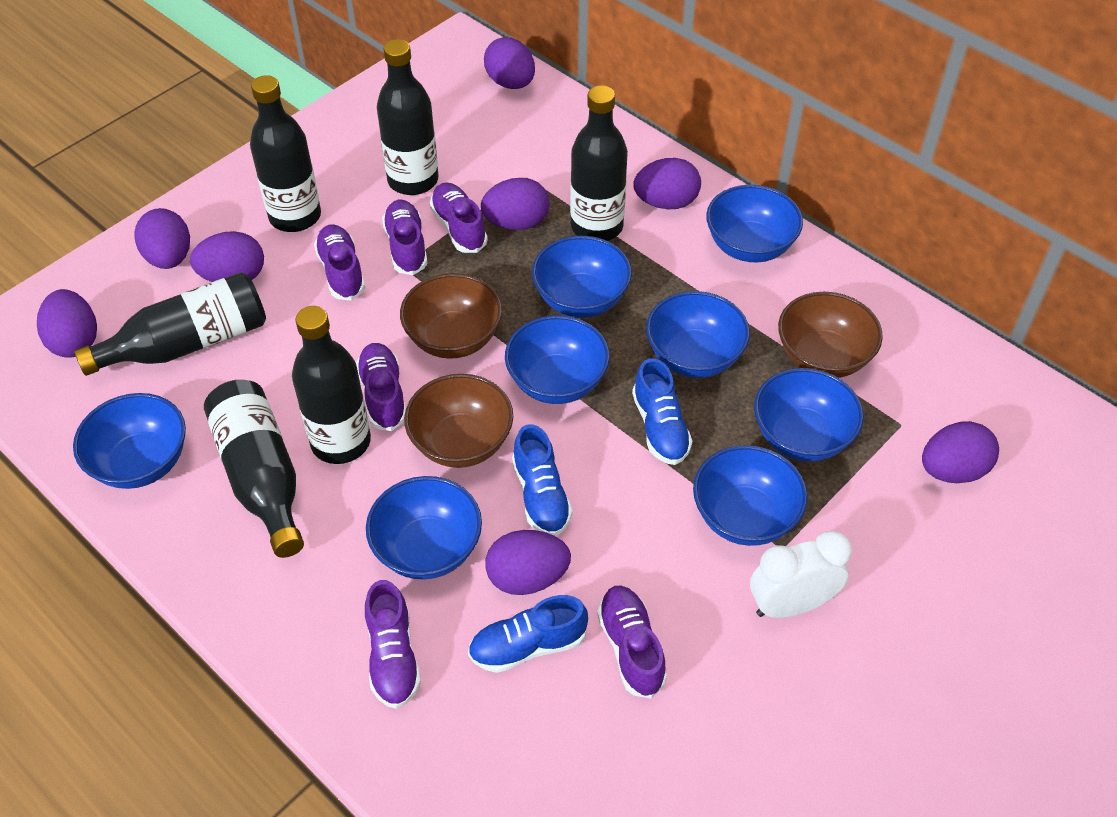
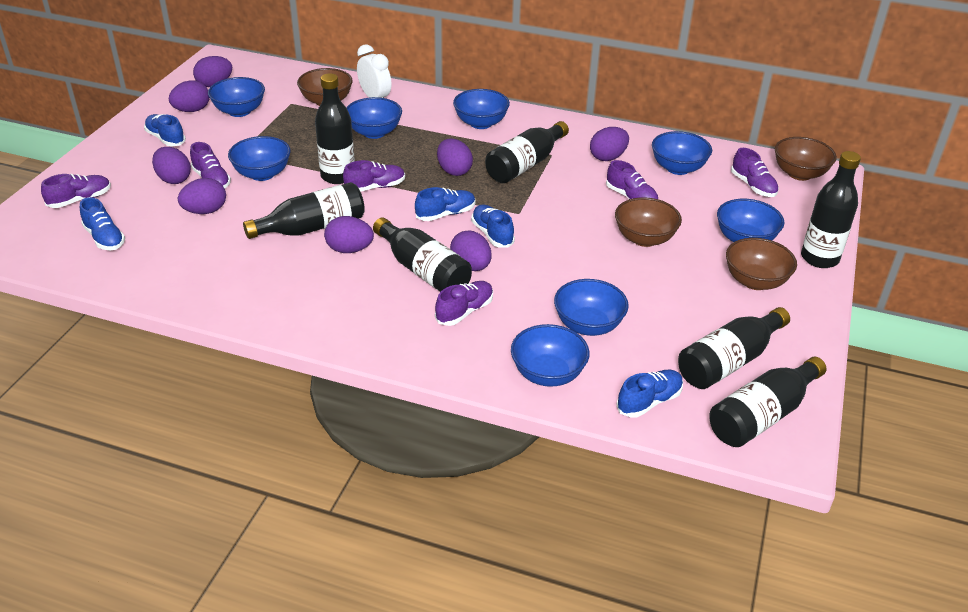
black bottle: [74,272,266,376] [204,380,304,558] [250,75,321,232] [292,306,371,464] [377,39,438,195] [570,85,628,241] = 6 -> [243,182,365,239] [315,73,355,184] [373,218,472,292] [485,121,569,183] [678,307,790,389] [710,357,827,447] [801,151,861,268] = 7
blue shoe: [468,595,588,673] [512,424,572,536] [632,358,692,465] = 3 -> [80,197,125,250] [144,114,186,147] [415,187,475,221] [471,204,515,248] [616,370,683,418] = 5
brown bowl: [400,273,502,359] [404,374,513,468] [778,292,883,378] = 3 -> [297,68,353,106] [615,197,682,247] [726,238,797,290] [775,137,837,181] = 4

